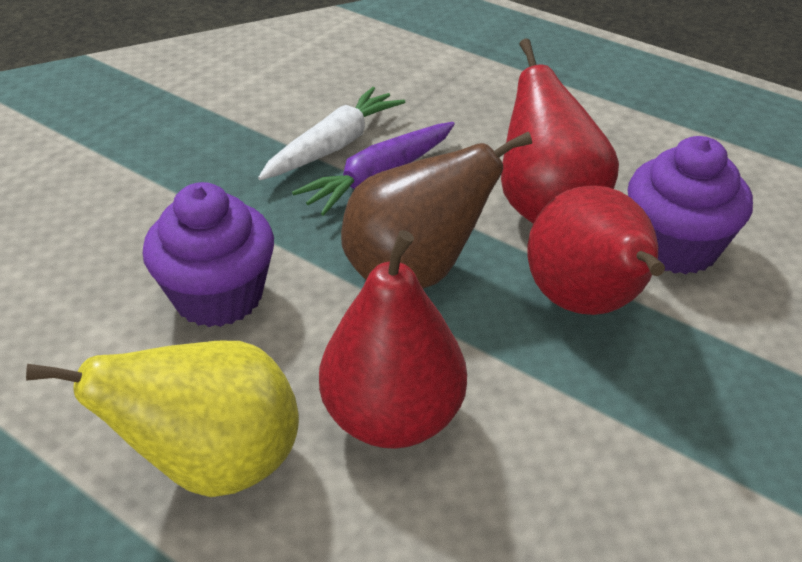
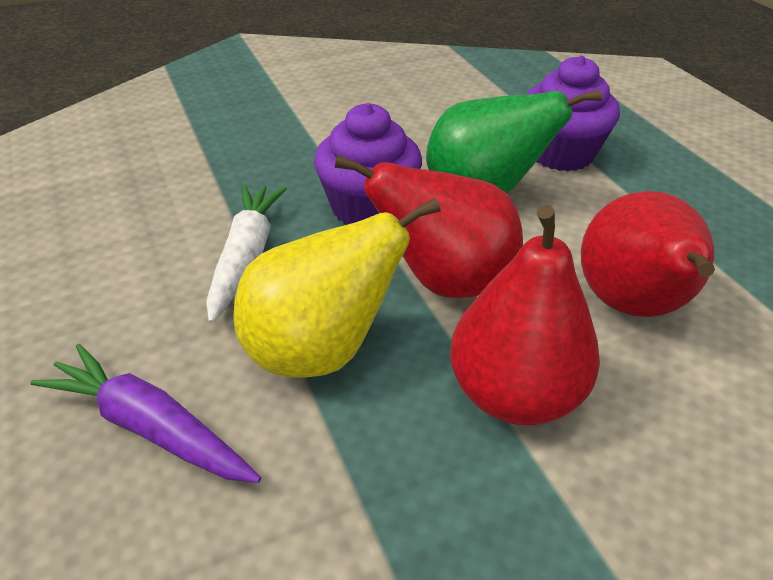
brown pear: [341,132,532,289] = 1 -> none = 0
green pear: none = 0 -> [426,89,602,194] = 1

